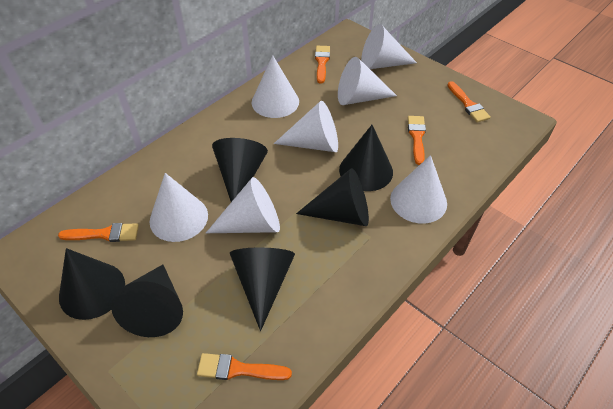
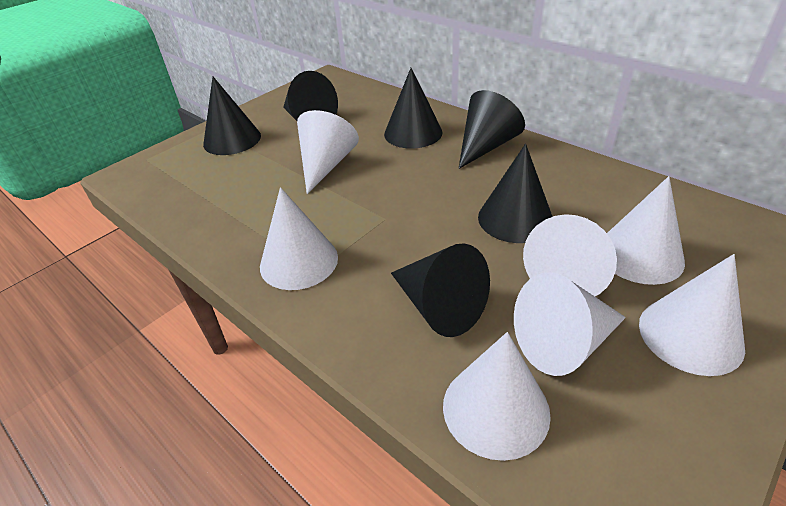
orange brush: [58,223,139,242] [197,353,292,380] [315,46,330,84] [408,116,426,165] [447,81,491,123] = 5 -> none = 0

